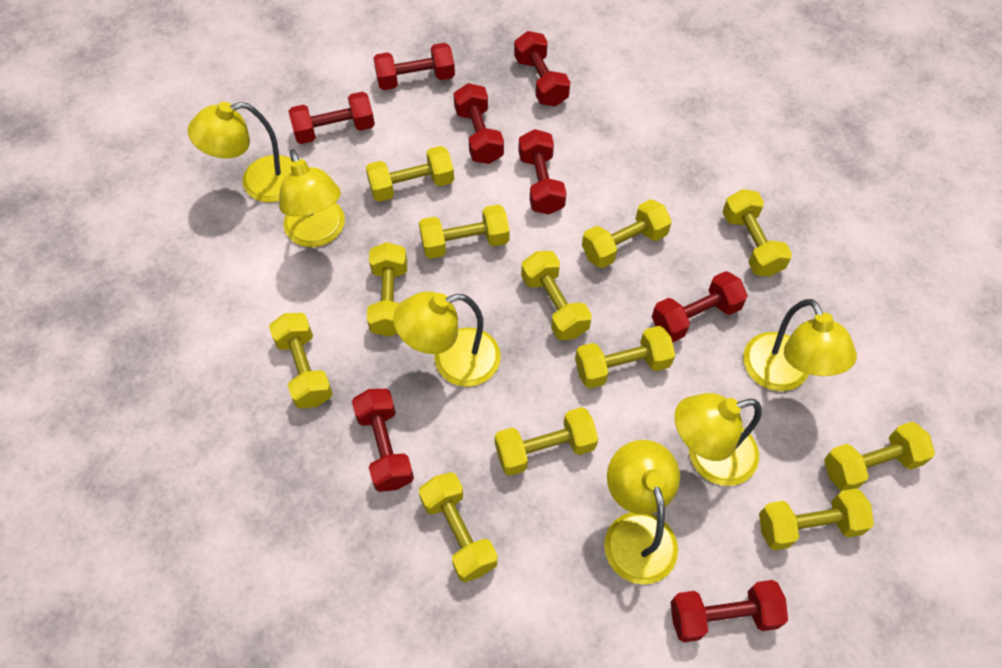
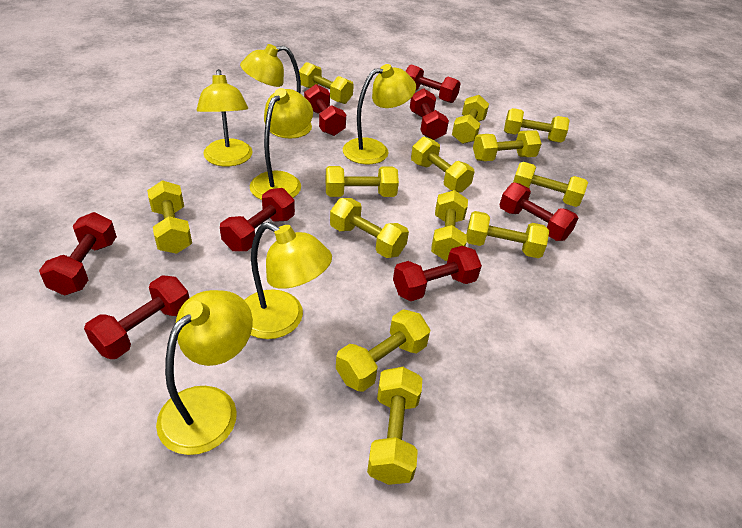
yellow dumbbell: [269,313,333,409] [366,146,454,202] [367,242,407,337] [419,205,510,259] [419,472,497,583] [495,407,598,476] [521,251,592,340] [575,326,675,389] [582,199,672,268] [723,189,792,277] [759,488,874,550] [824,422,935,491] = 12 -> [147,180,192,254] [299,62,354,104] [326,166,399,197] [330,198,409,258] [336,309,430,392] [367,367,422,485] [411,137,475,193] [431,190,468,261] [452,95,489,144] [466,211,549,258] [473,130,542,161] [504,108,570,142] [513,162,588,207] = 13

